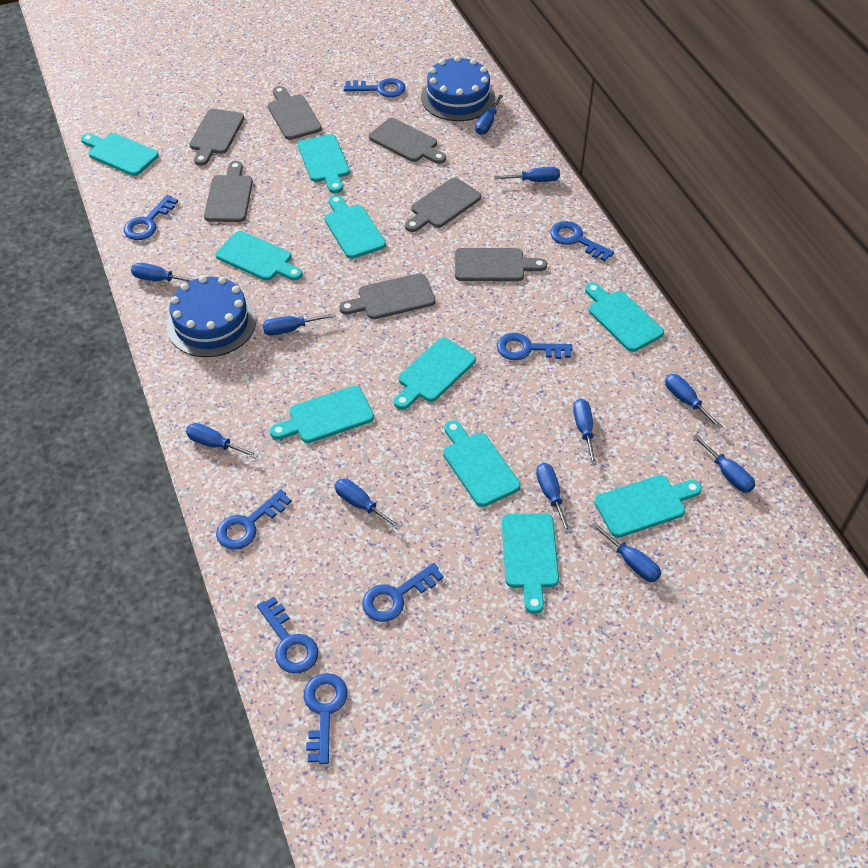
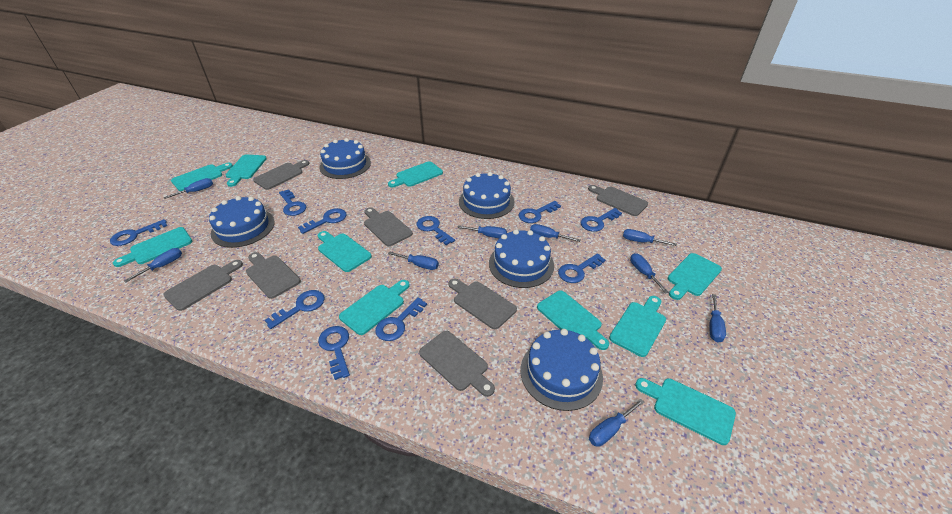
blue cake: [167,276,256,357] [421,56,495,121] = 2 -> [209,196,275,248] [319,138,371,179] [459,172,515,219] [489,229,554,288] [520,329,603,411] = 5
blue key: [124,195,178,240] [216,489,292,550] [257,597,319,674] [304,673,348,764] [344,78,406,97] [362,563,444,622] [497,333,572,360] [550,221,614,261] = 8 -> [110,219,167,246] [265,290,325,329] [279,189,306,216] [298,208,346,234] [318,326,350,380] [375,297,427,341] [417,216,455,245] [518,201,561,223] [558,253,605,283] [581,208,622,232] = 10
blue screwdriver: [131,263,194,282] [186,423,259,458] [262,313,336,336] [335,478,402,530] [475,94,504,135] [494,167,560,182] [536,463,571,533] [573,399,597,465] [591,522,661,582] [665,374,723,429] [692,434,755,493] = 11 -> [124,248,182,282] [164,178,213,199] [388,251,439,270] [457,225,507,238] [530,224,580,242] [589,399,644,447] [623,229,677,246] [630,253,669,294] [709,294,726,342] = 9

